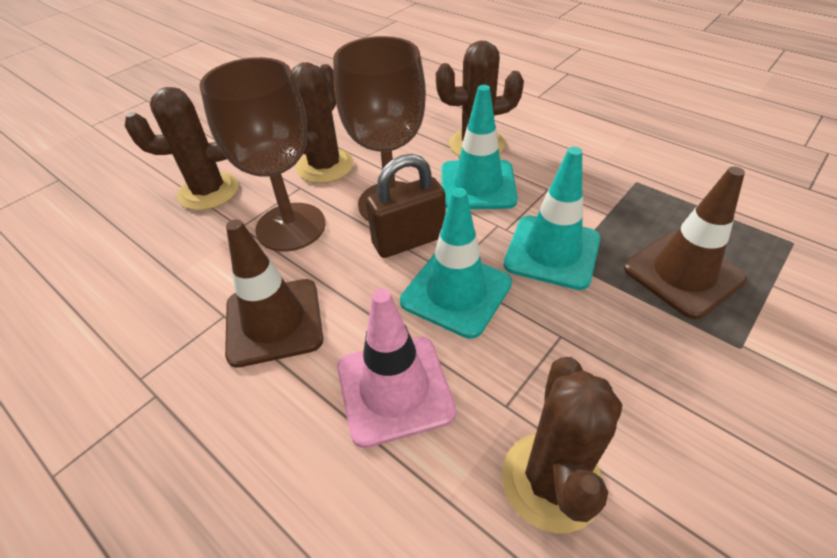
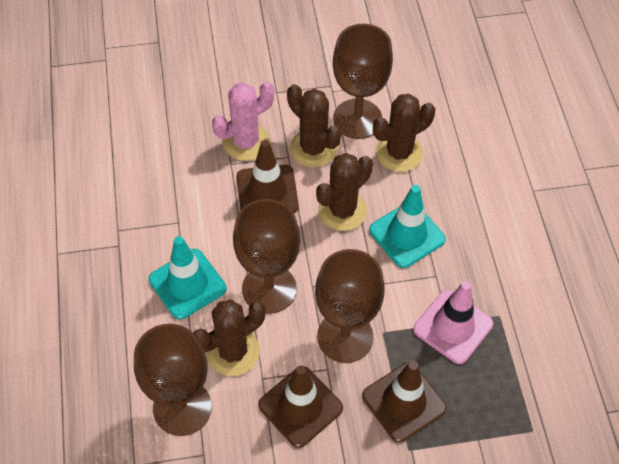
brown goblet: [199,57,326,252] [333,36,426,221] = 2 -> [134,324,212,436] [233,199,300,314] [315,249,385,363] [333,24,393,139] = 4
brown padlock: [366,154,445,258] = 1 -> none = 0
brown traffic cone: [225,219,323,368] [624,166,747,319] = 2 -> [237,140,299,213] [258,365,343,448] [362,361,446,442] = 3
pink cactus: none = 0 -> [212,82,274,161] = 1
turquoise traffic cone: [400,188,512,339] [441,85,518,209] [504,147,601,290] = 3 -> [149,236,227,320] [369,185,446,268] = 2

